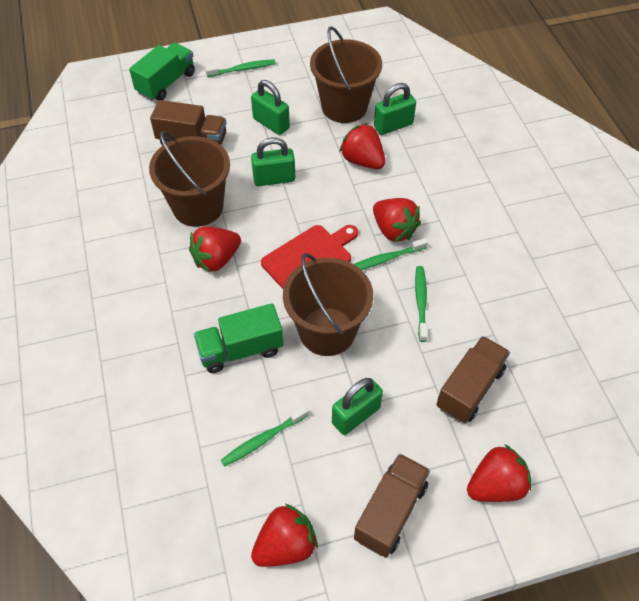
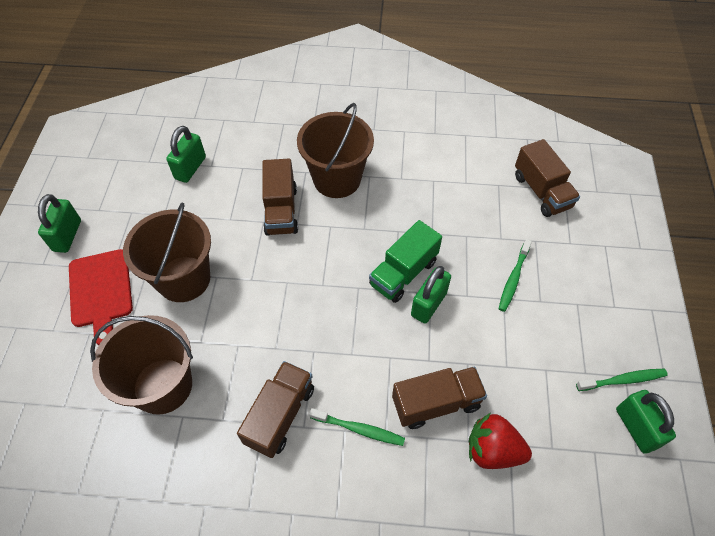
brown truck: [150,100,226,146] [354,453,430,558] [436,336,510,423] = 3 -> [237,361,314,458] [262,159,298,235] [392,367,487,429] [515,139,580,217] = 4
green toothbrush: [205,59,276,77] [221,406,308,467] [354,238,428,270] [415,266,428,342] = 4 -> [309,408,405,446] [498,239,532,312] [576,369,668,391] = 3
green truck: [129,43,195,101] [194,303,284,373] = 2 -> [369,220,442,303] = 1
red strawberry: [189,226,241,272] [251,504,318,567] [339,123,385,169] [373,198,421,242] [467,445,532,502] = 5 -> [469,413,532,469] = 1

